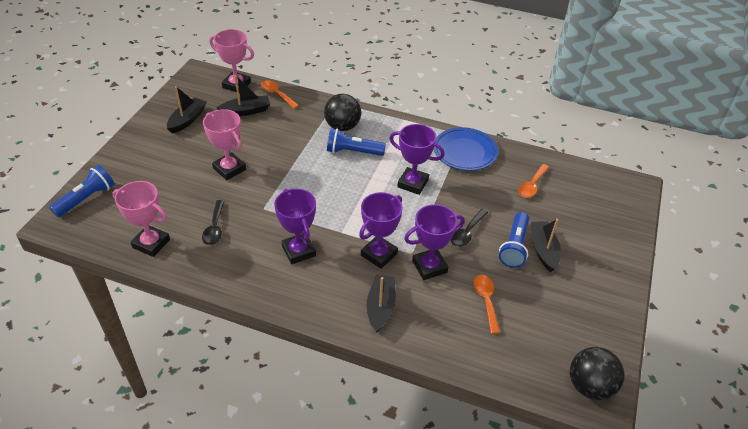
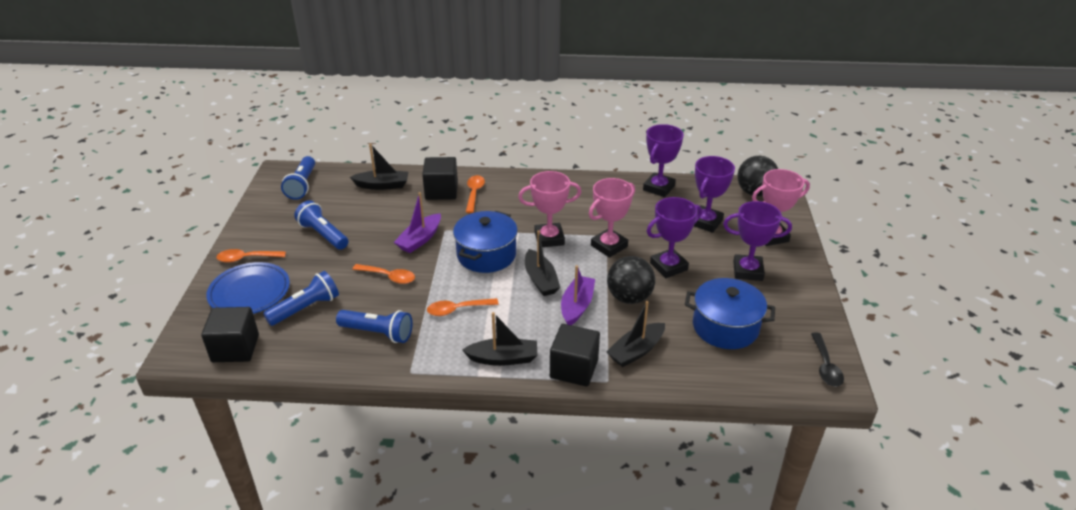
black cube: none = 0 -> [201,307,259,362] [422,157,458,200] [550,324,600,387] = 3
black spoon: [202,200,224,245] [451,209,488,247] = 2 -> [811,333,844,387] = 1
blue flashlight: [49,165,114,217] [327,128,386,156] [499,212,529,268] = 3 -> [263,271,339,326] [281,156,315,200] [294,200,348,250] [336,310,413,343] = 4
blue pot: none = 0 -> [453,211,518,273] [685,278,775,349] = 2
orange spoon: [261,80,299,109] [474,275,500,334] [518,164,549,198] = 3 -> [217,249,286,263] [352,264,415,284] [427,298,499,316] [466,175,485,213] = 4
purple boat: none = 0 -> [394,192,441,253] [561,265,595,325] = 2

